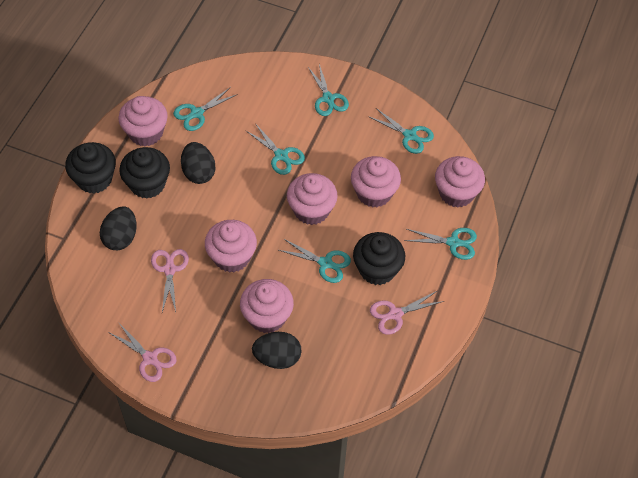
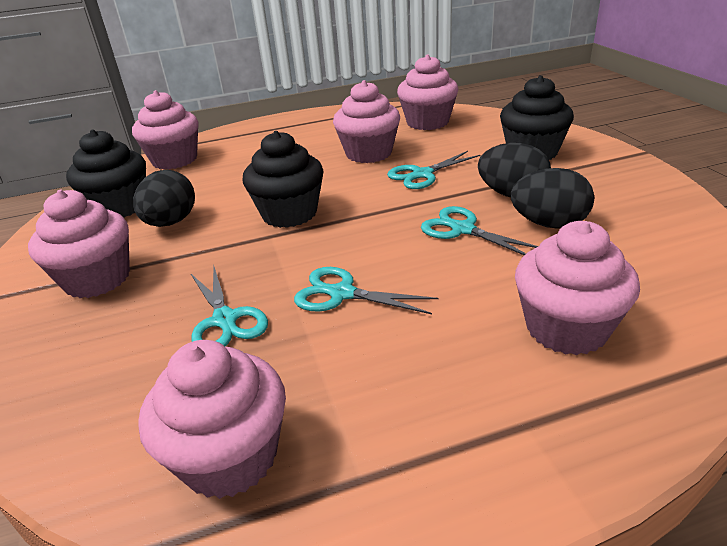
pink scissors: [108,322,177,382] [151,249,189,312] [370,291,444,335] = 3 -> none = 0
turquoise scissors: [173,87,238,131] [245,123,305,175] [279,239,351,283] [307,64,349,116] [370,108,434,154] [404,228,477,260] = 6 -> [191,267,268,347] [294,267,438,314] [387,151,480,189] [421,206,539,255] = 4

